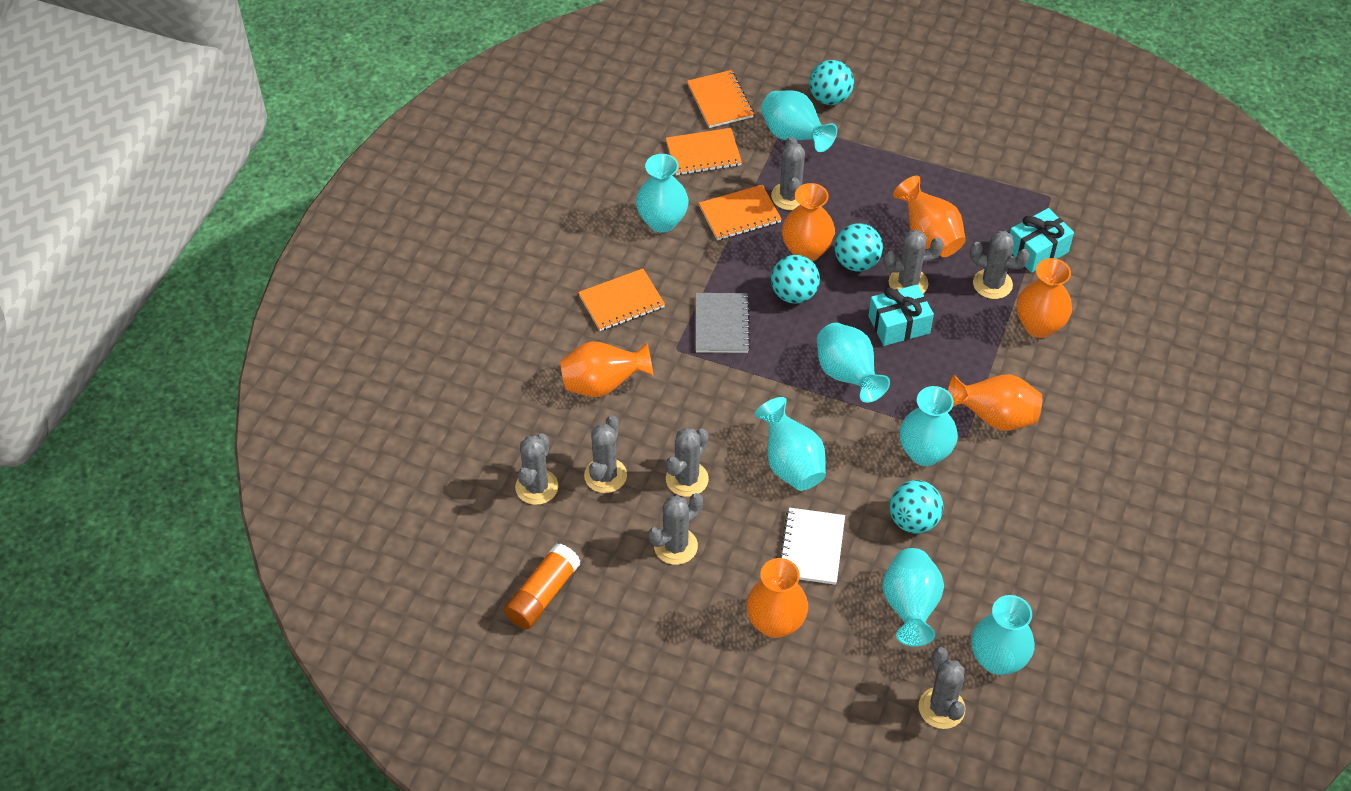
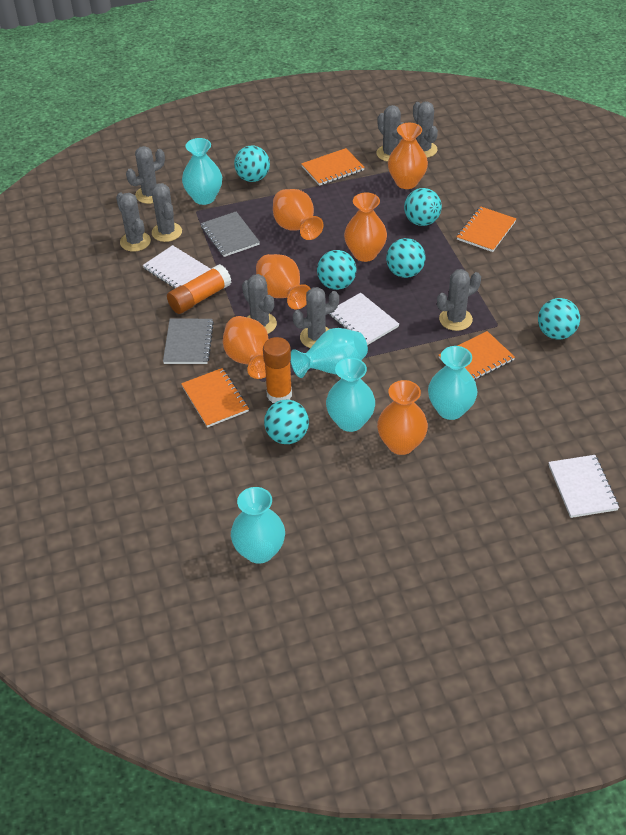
grey notebook: [696,293,751,353] = 1 -> [163,319,214,364] [201,211,260,257] = 2
orange glue stick: [504,543,580,629] = 1 -> [167,264,231,314] [263,337,292,403] = 2
turquoise ball: [771,255,820,304] [809,60,854,105] [835,223,883,271] [889,480,943,534] = 4 -> [234,146,270,182] [264,400,309,444] [317,250,356,290] [386,238,425,278] [404,188,442,226] [538,298,580,340] = 6
turquoise gift: [868,284,934,346] [1010,208,1074,273] = 2 -> none = 0
turquoise vase: [636,154,688,233] [755,397,826,491] [761,90,837,152] [817,323,890,403] [882,548,944,647] [900,386,958,466] [972,595,1035,675] = 7 -> [182,138,222,205] [231,487,285,564] [290,328,368,378] [326,358,375,432] [428,346,478,420] = 5
white notebook: [780,508,845,585] = 1 -> [143,245,211,289] [329,293,399,345] [548,455,619,518] = 3

